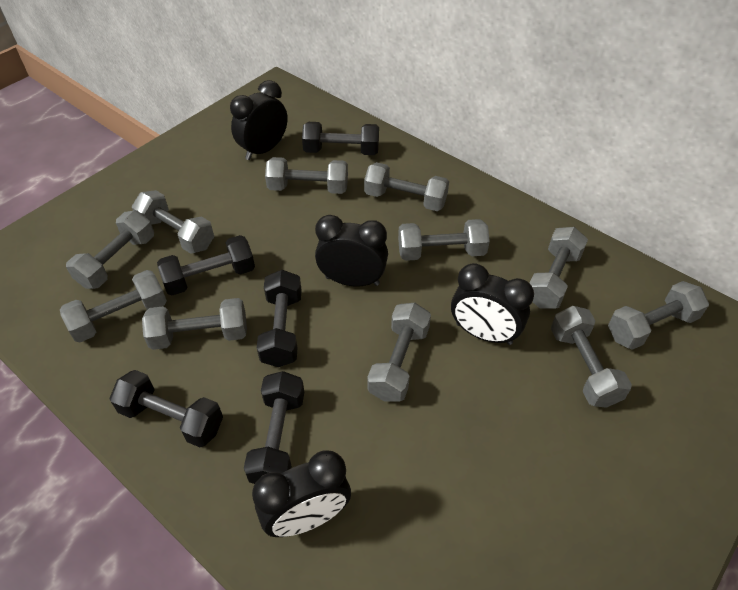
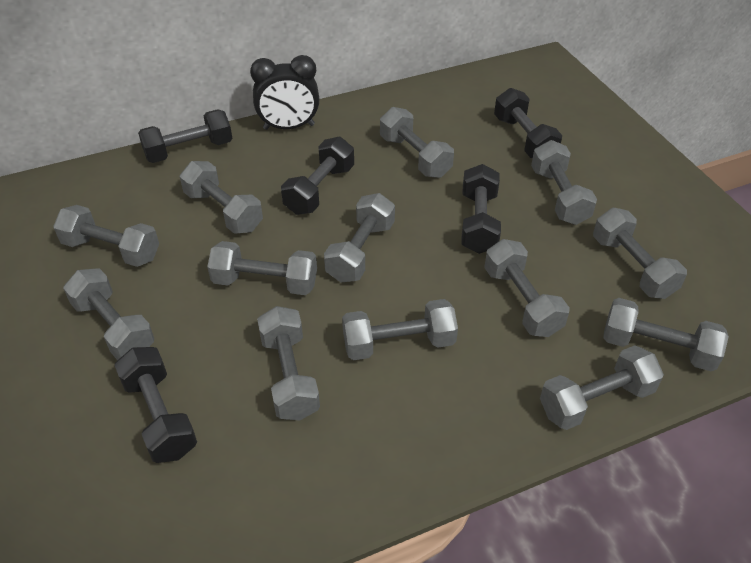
black clock: [230,80,288,160] [252,451,351,537] [315,215,388,287] [451,263,534,345] = 4 -> [250,55,319,130] = 1
grey dumbbell: [60,270,167,342] [66,210,154,289] [132,190,214,254] [142,298,247,350] [265,157,348,194] [364,162,449,211] [367,303,431,402] [398,219,490,261] [530,227,588,309] [551,306,632,408] [608,281,709,350] = 11 -> [53,205,159,267] [63,268,154,360] [180,161,263,234] [207,241,317,295] [257,306,320,421] [324,193,395,283] [342,299,458,360] [380,107,454,178] [484,239,570,337] [531,140,597,225] [540,345,664,430] [593,208,687,299] [603,298,729,371] = 13

